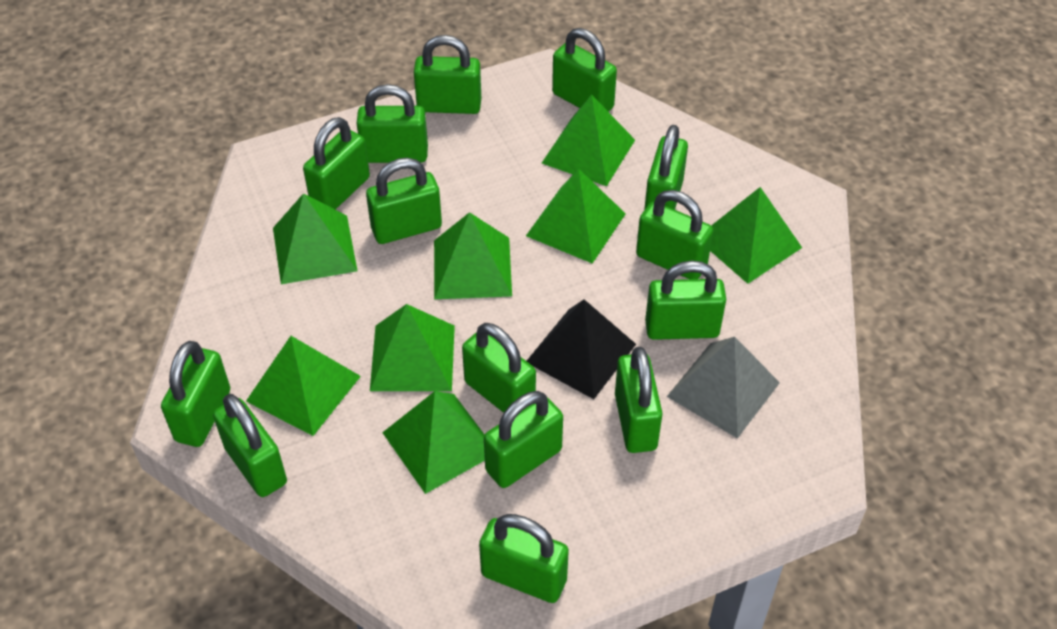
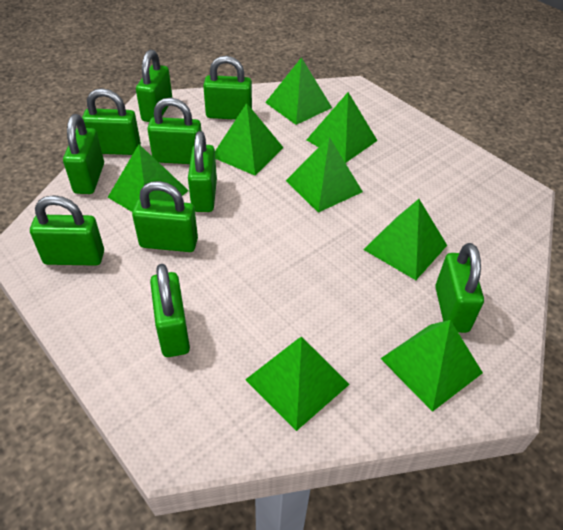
black pyramid: [527,299,636,399] = 1 -> none = 0
green padlock: [161,341,230,447] [213,394,287,497] [303,117,370,210] [357,84,428,163] [366,158,442,244] [414,35,481,114] [462,323,536,413] [479,514,569,603] [484,391,563,488] [552,28,617,112] [615,347,663,453] [636,190,714,279] [644,125,688,210] [645,261,726,340] = 14 -> [30,195,104,266] [63,114,104,194] [82,88,141,155] [132,181,198,252] [136,50,172,122] [147,98,201,164] [150,264,190,357] [188,131,217,212] [203,56,252,120] [435,243,484,333] = 10
grey pyramid: [667,337,780,439] = 1 -> none = 0

